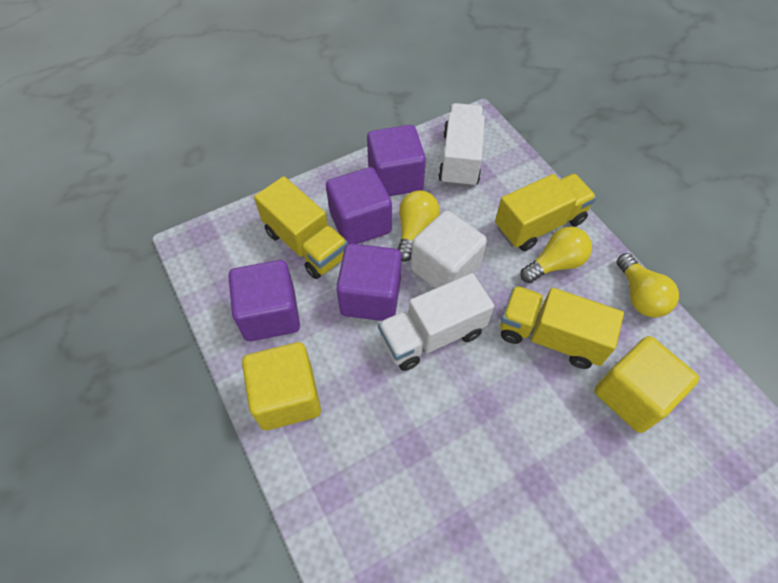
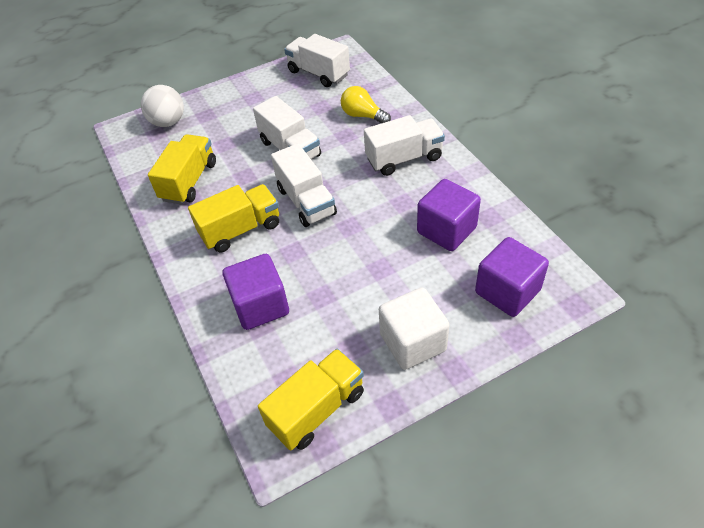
purple cube: [228,260,300,341] [326,167,392,244] [336,244,402,321] [367,125,426,196] = 4 -> [223,254,289,330] [417,179,481,251] [475,237,549,317] = 3
white ball: none = 0 -> [141,85,184,127] = 1
white truck: [378,273,494,371] [438,103,485,188] = 2 -> [253,96,321,160] [271,143,337,227] [284,34,350,87] [364,115,445,176] = 4
yellow cube: [242,342,321,430] [594,336,699,433] = 2 -> none = 0
yellow light bulb: [398,190,440,261] [520,227,592,283] [617,253,679,318] = 3 -> [341,86,391,123] = 1

